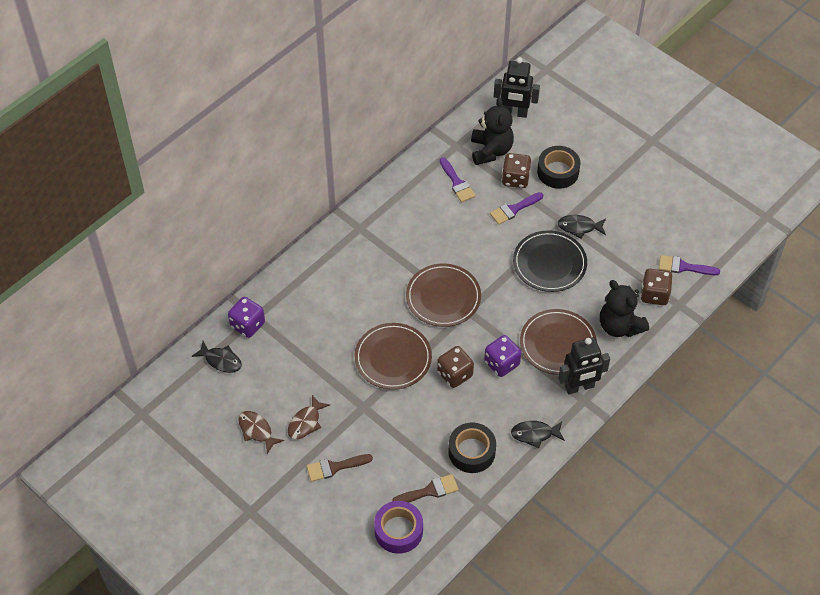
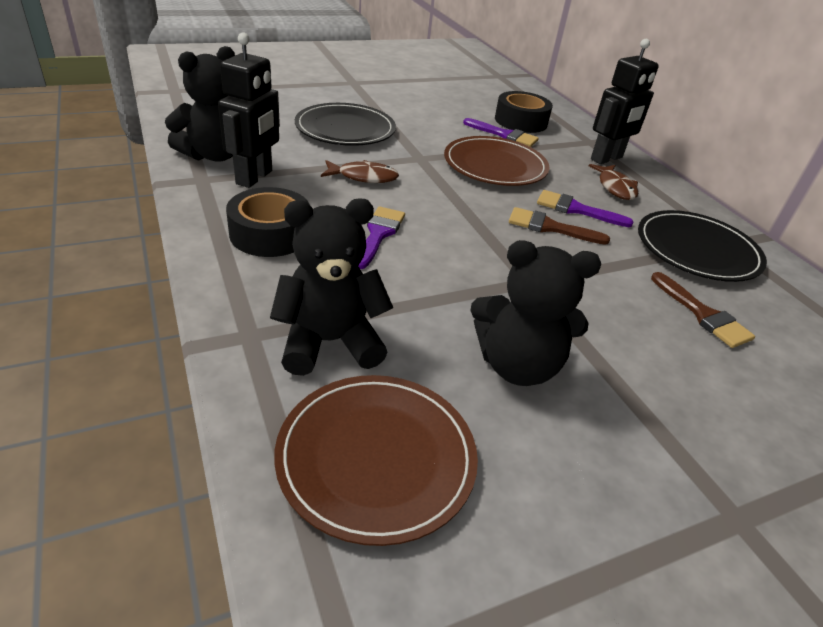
black fish: [192,341,242,373] [511,421,565,448] [558,215,606,239] = 3 -> none = 0
black plate: [513,230,587,292] = 1 -> [295,103,396,146] [638,210,767,282] = 2
black teddy bear: [471,97,514,165] [600,280,649,337] = 2 -> [165,46,235,162] [270,198,393,376] [470,240,601,386] = 3
brown dice: [437,346,474,388] [502,153,531,188] [640,269,673,305] = 3 -> none = 0
brown plate: [355,323,432,390] [406,263,481,327] [520,309,597,375] = 3 -> [274,375,478,546] [444,136,549,186] = 2
purple dice: [228,297,265,338] [484,335,521,377] = 2 -> none = 0
purple tape: [374,501,423,554] = 1 -> none = 0

